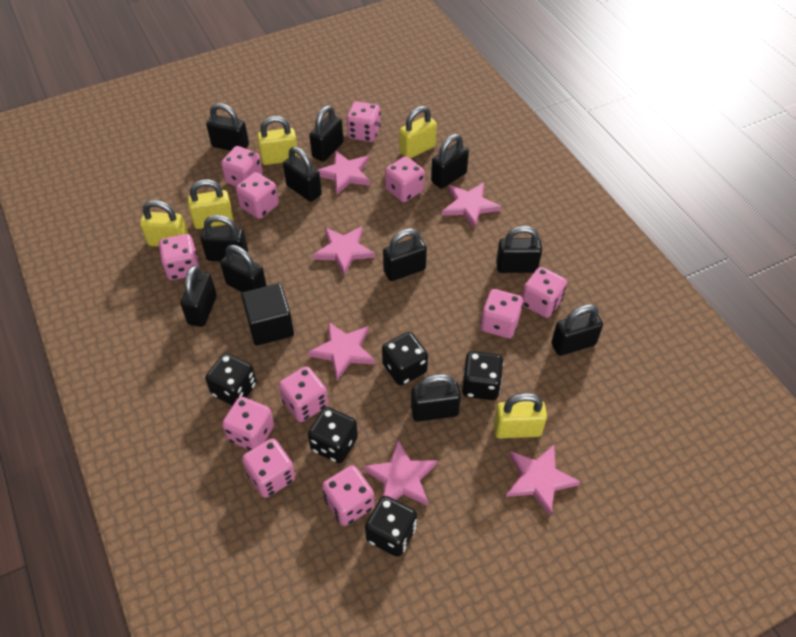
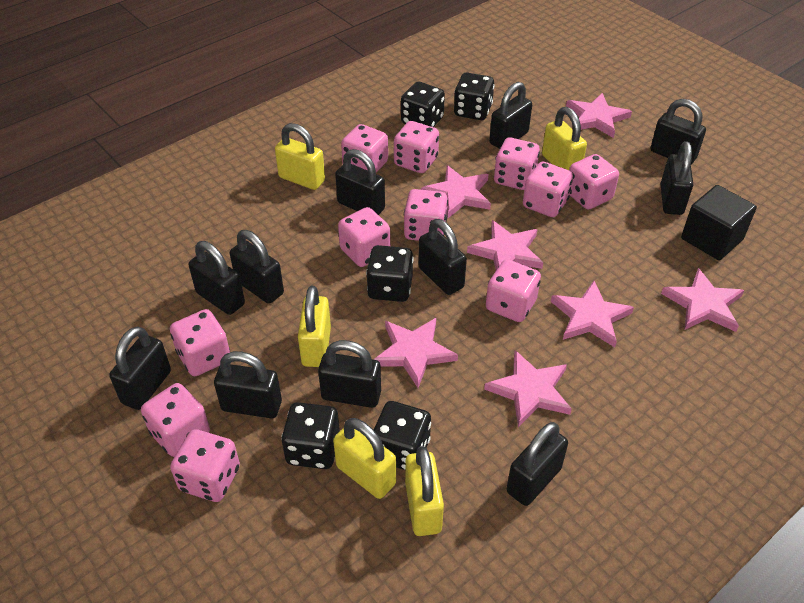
pink star: [308,322,375,381] [313,226,375,276] [317,150,370,195] [363,440,437,506] [442,182,501,229] [506,445,580,516] = 6 -> [373,318,458,388] [421,165,491,218] [467,220,543,270] [484,350,572,427] [551,281,634,347] [566,93,632,138] [661,268,744,332] = 7

